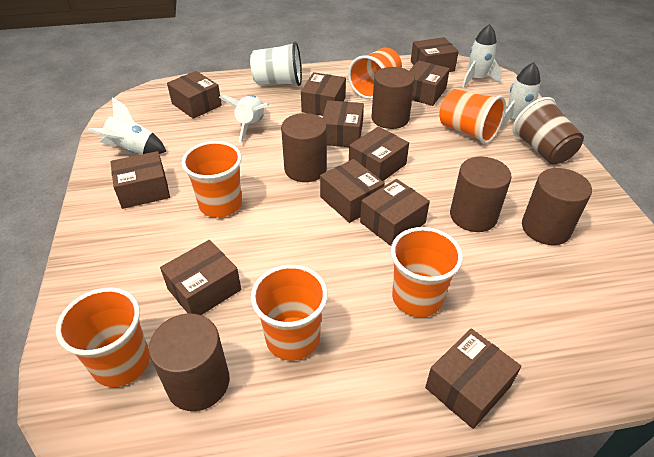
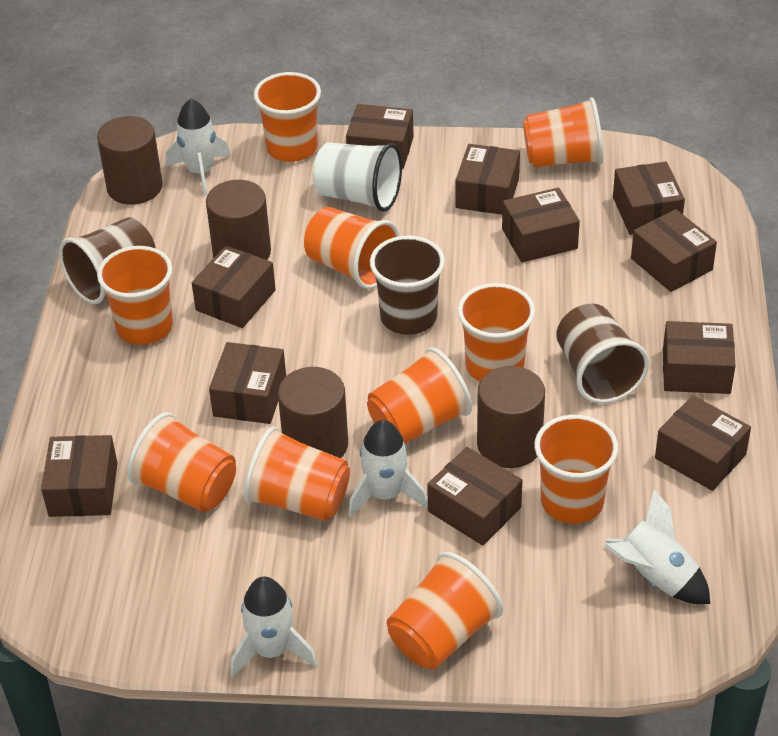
brown cup: [512,97,584,165] = 1 -> [59,217,156,304] [370,236,445,335] [556,304,649,403] = 3
brown cylinder: [149,314,230,411] [281,113,327,182] [371,67,415,129] [450,157,512,232] [522,168,592,245] = 5 -> [97,116,163,205] [206,180,271,260] [278,367,348,458] [477,366,545,468] = 4
orange cup: [56,288,150,387] [182,141,242,218] [251,265,328,361] [348,48,402,99] [391,227,463,317] [439,89,506,144] = 6 -> [97,246,173,345] [127,412,236,512] [244,426,350,521] [254,72,321,162] [304,207,399,289] [367,347,472,444] [387,552,503,669] [458,283,535,382] [523,97,603,167] [535,415,618,524] = 10

